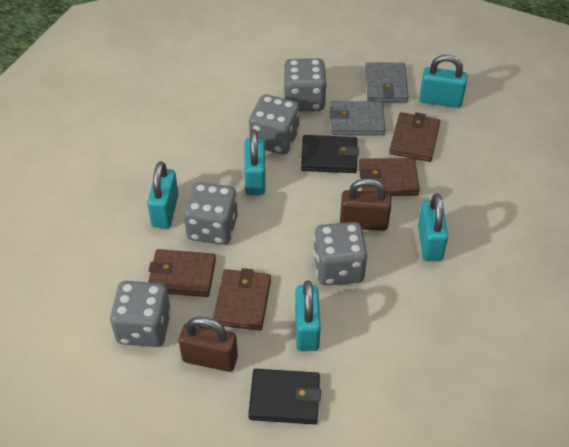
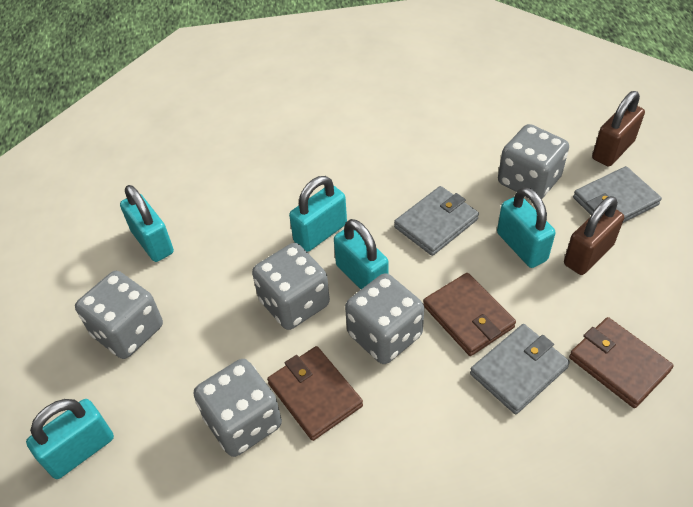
black wallet: [248,369,321,424] [301,135,359,173] = 2 -> none = 0
brown wallet: [148,249,216,297] [213,268,271,331] [359,158,420,196] [389,112,440,162] = 4 -> [267,346,363,441] [423,273,516,356] [569,317,674,408] = 3
grey wallet: [330,101,385,136] [365,62,409,103] = 2 -> [394,186,479,256] [470,324,570,414] [573,166,662,223] = 3

